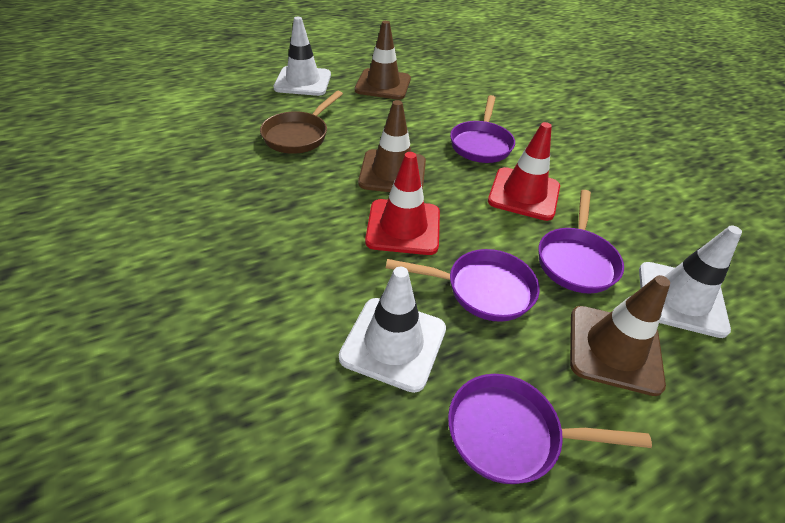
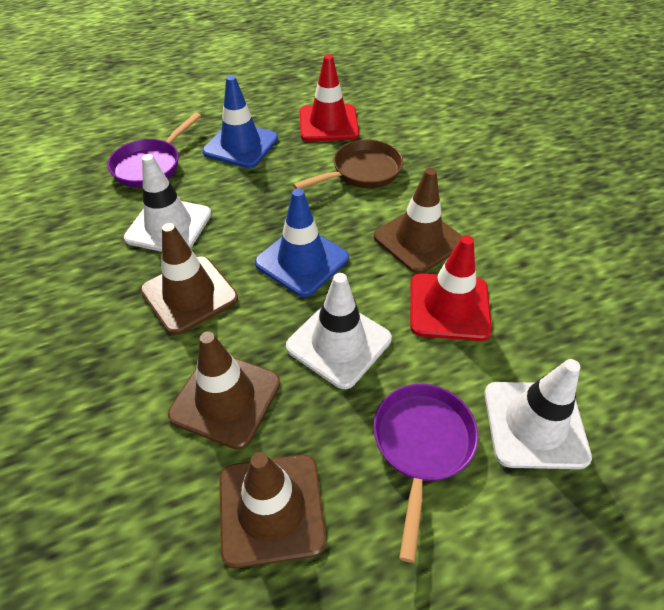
blue traffic cone: none = 0 -> [203,75,278,168] [255,189,349,297] = 2
brown traffic cone: [355,21,411,100] [358,100,426,192] [570,275,670,396] = 3 -> [140,223,238,335] [168,332,280,450] [220,452,326,569] [374,168,462,274] = 4
purple pan: [386,249,539,322] [448,374,652,484] [450,95,515,163] [539,190,624,294] = 4 -> [108,112,201,188] [373,384,478,563] = 2

